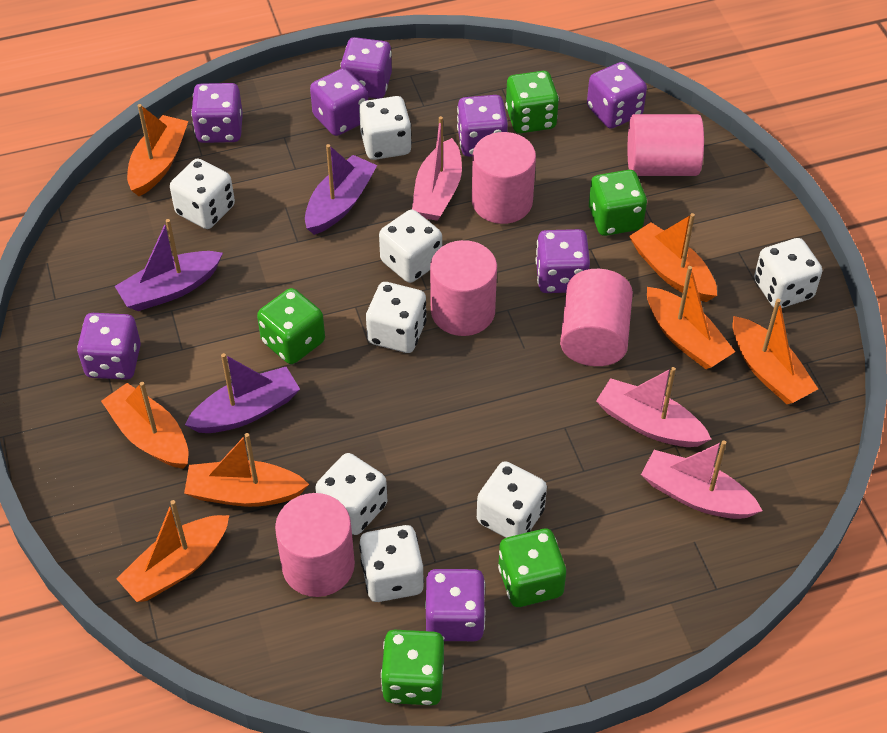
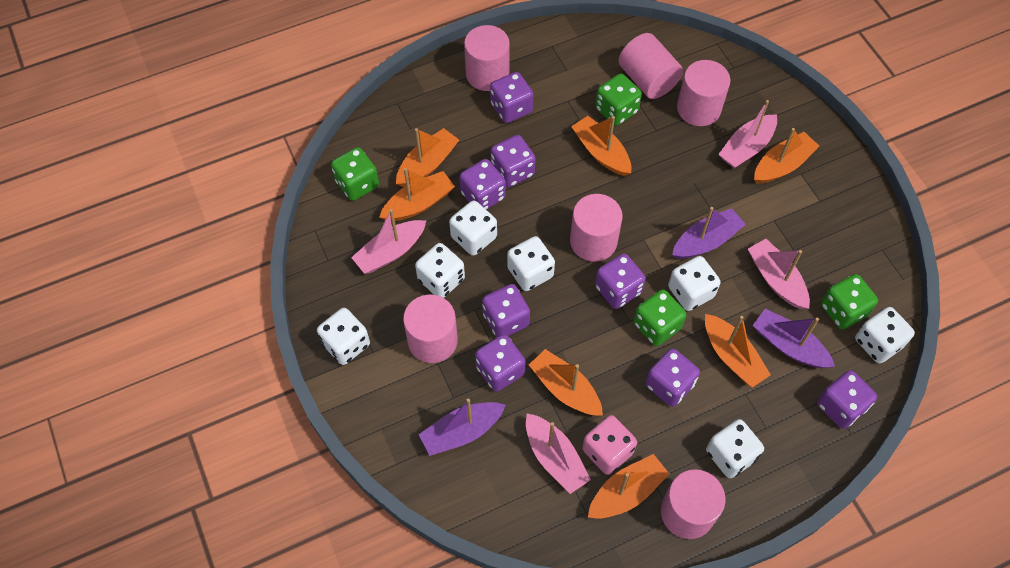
green dice: [257,288,325,364] [381,630,444,706] [498,529,566,607] [506,71,559,133] [589,170,647,236] = 5 -> [331,147,379,201] [595,73,642,126] [634,289,686,346] [821,274,878,329] = 4
pink boat: [412,116,462,221] [596,367,711,447] [641,440,762,519] = 3 -> [351,209,426,274] [526,414,591,494] [718,100,777,168] [748,239,810,309] = 4
pink cylinder: [275,493,355,597] [430,240,497,336] [472,132,536,224] [560,269,633,366] [628,114,704,176] = 5 -> [403,295,458,363] [464,25,510,91] [570,194,622,262] [618,33,683,99] [661,469,726,539] [677,60,730,126] = 6
pink dice: none = 0 -> [582,415,637,475] = 1
white dice: [170,159,235,229] [315,453,387,535] [359,96,412,160] [359,525,424,602] [366,282,427,353] [379,210,442,283] [477,461,547,538] [754,238,822,308] = 8 -> [317,308,370,365] [415,243,465,298] [449,200,497,256] [507,236,555,291] [668,256,721,311] [706,419,764,478] [855,307,915,364] = 7

